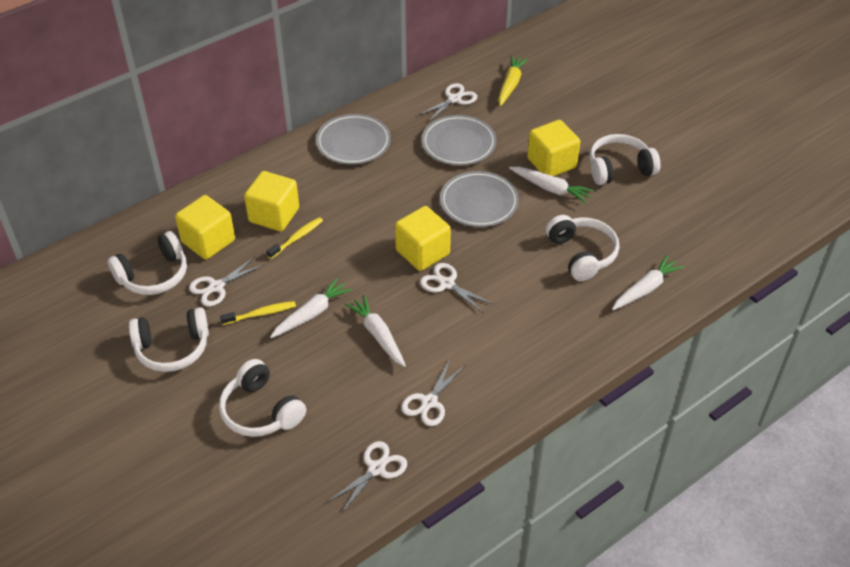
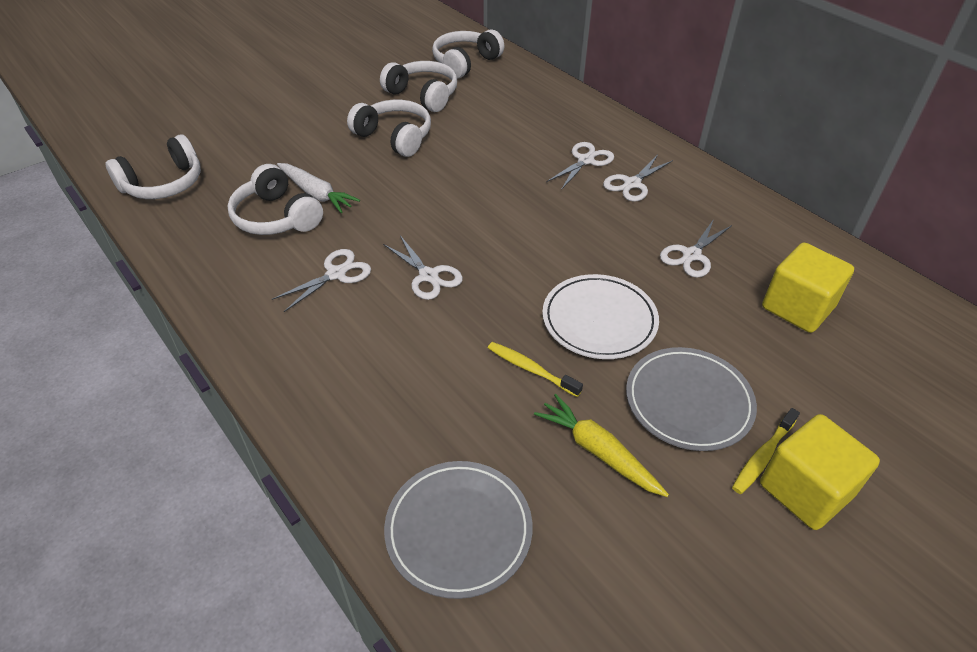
grey plate: [316,114,391,164] [422,115,497,166] [440,171,519,227] = 3 -> [384,461,533,599] [626,347,757,451] = 2
white carrot: [270,278,352,338] [345,295,406,367] [509,167,594,204] [612,255,684,310] = 4 -> [277,163,360,213] = 1
white plate: none = 0 -> [542,274,659,359] = 1
yellow cube: [175,195,235,260] [244,171,299,231] [395,206,451,271] [527,120,580,176] = 4 -> [760,414,880,530] [762,242,854,333] = 2

